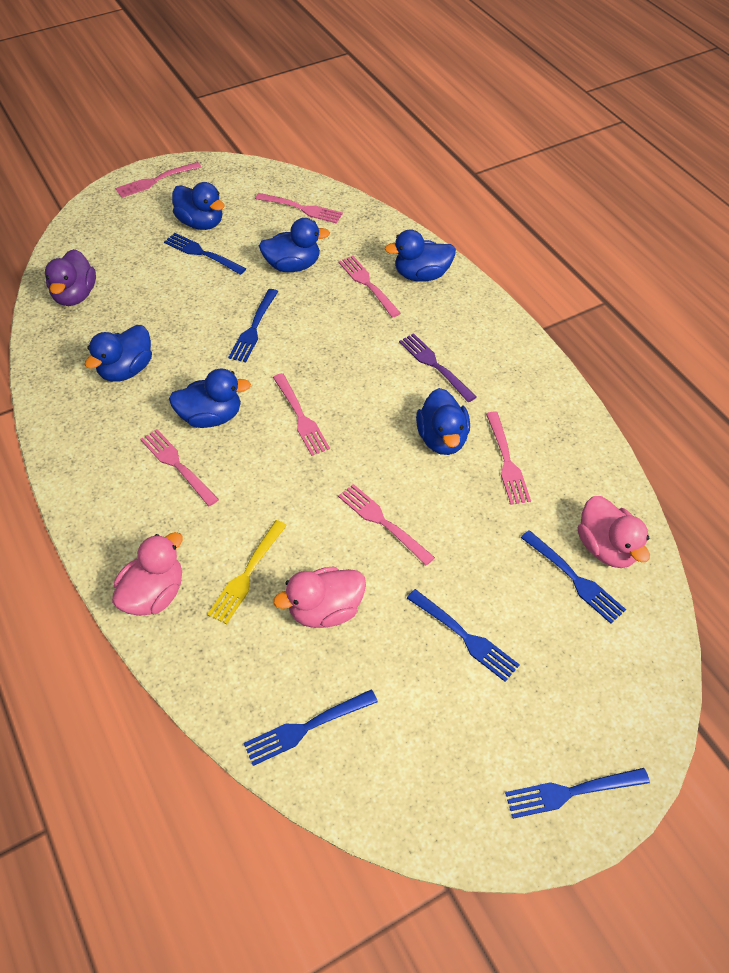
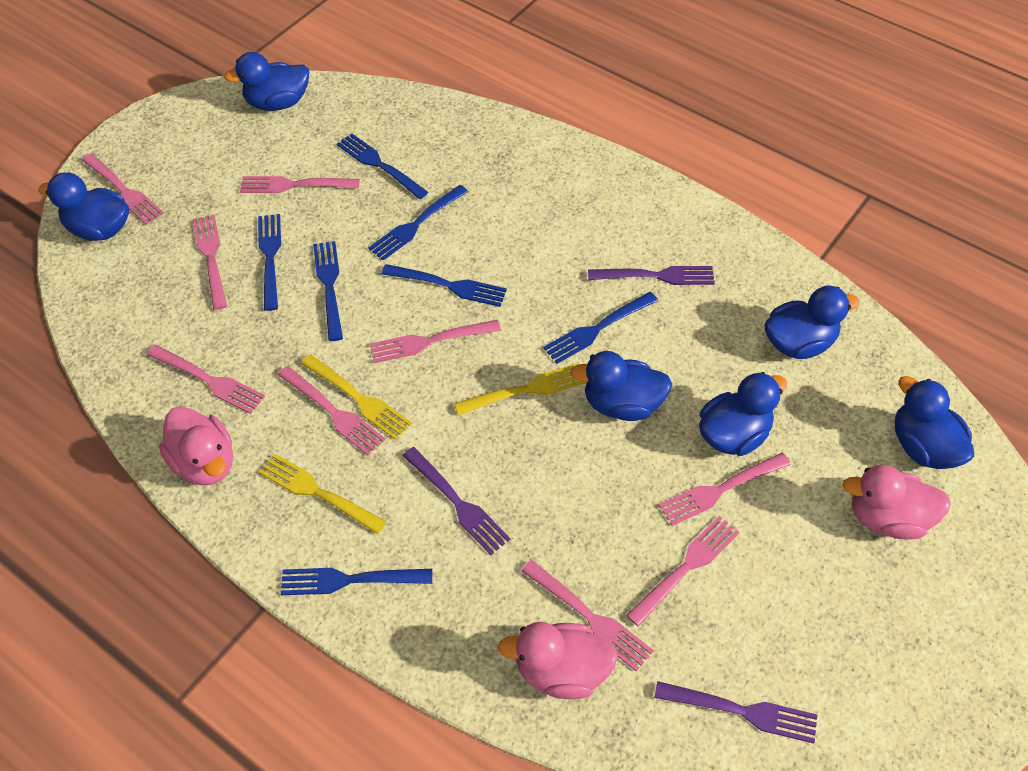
blue fork: [164,233,246,275] [228,289,278,362] [244,689,378,766] [407,589,520,682] [505,768,650,819] [521,530,626,624] = 6 -> [258,214,281,311] [281,568,432,595] [313,241,343,341] [337,133,428,199] [368,185,468,261] [382,264,507,307] [543,292,658,364] = 7
pink fork: [115,162,201,198] [140,429,219,506] [255,193,343,224] [273,373,330,456] [338,256,401,318] [338,484,435,566] [486,412,531,505] = 7 -> [82,154,164,225] [147,345,265,414] [193,215,227,310] [240,176,360,193] [278,366,386,455] [370,320,501,363] [521,560,654,672] [626,516,739,627] [659,453,791,526] = 9
purple duck: [45,249,96,306] = 1 -> none = 0
purple fork: [399,333,477,402] = 1 -> [402,447,511,555] [588,266,715,285] [654,681,817,743] = 3
yellow fork: [207,520,287,624] = 1 -> [259,453,386,534] [301,354,412,440] [454,363,587,415] = 3

